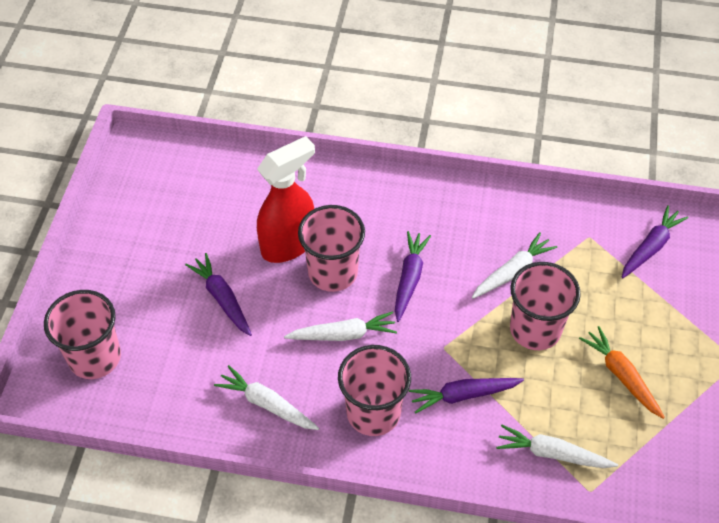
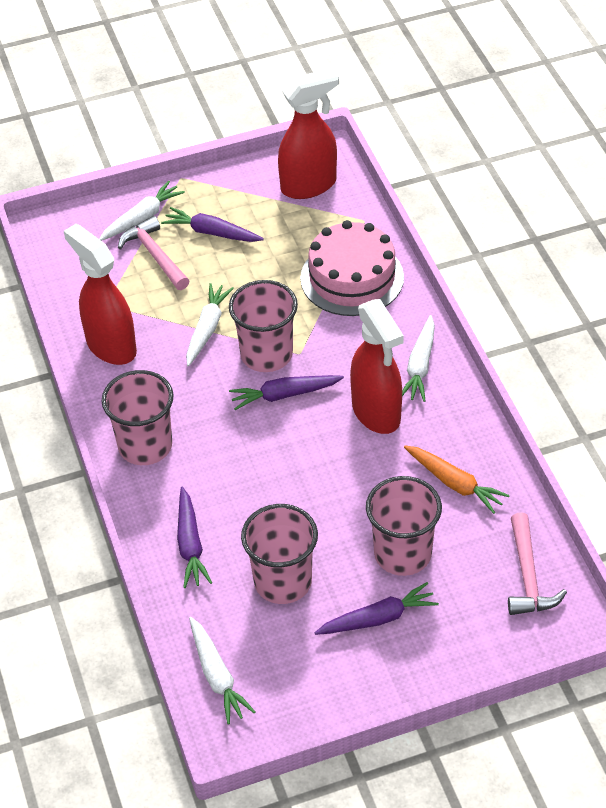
pink cake: none = 0 -> [300,220,404,316] = 1
pink hammer: none = 0 -> [118,216,189,290] [508,512,567,615] = 2
red spray bottle: [257,136,315,263] = 1 -> [64,224,137,365] [278,68,339,199] [350,299,404,434] = 3

